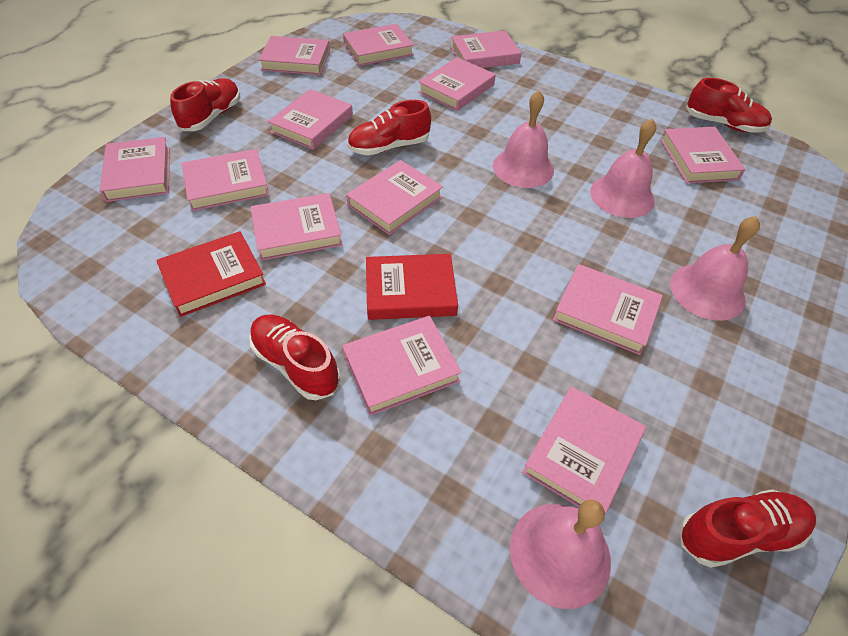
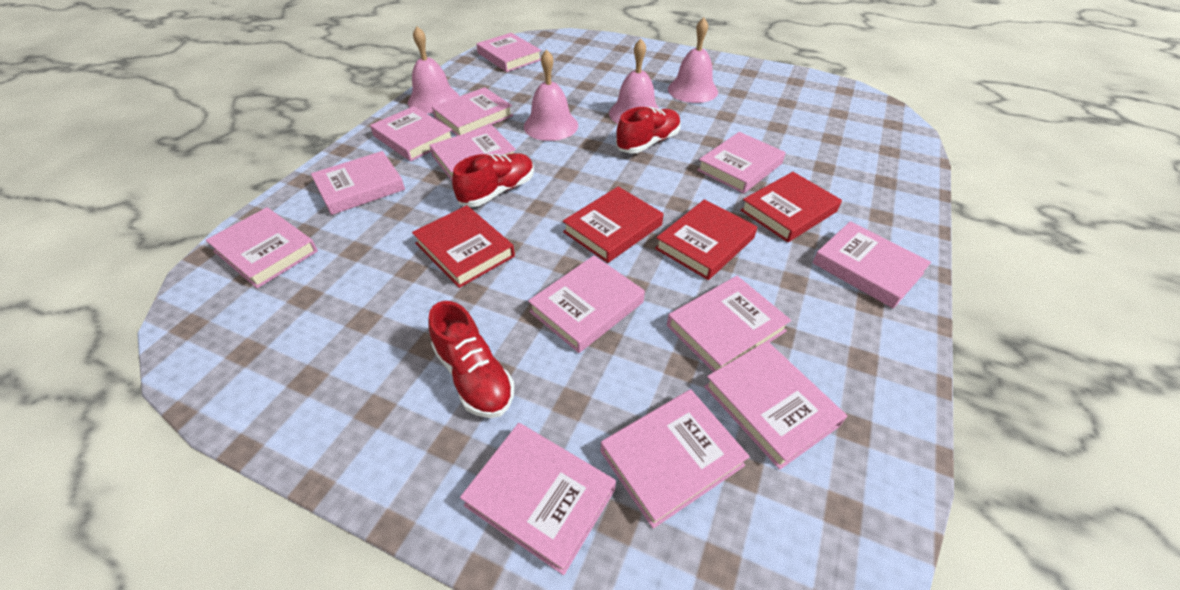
red book: [156,231,266,317] [366,254,458,320] = 2 -> [412,205,515,288] [563,186,663,263] [655,199,757,280] [740,172,842,242] = 4
red shoe: [170,78,240,131] [249,314,340,400] [347,100,431,155] [680,489,816,568] [686,78,772,133] = 5 -> [428,301,515,418] [452,153,534,207] [616,107,681,154] = 3

